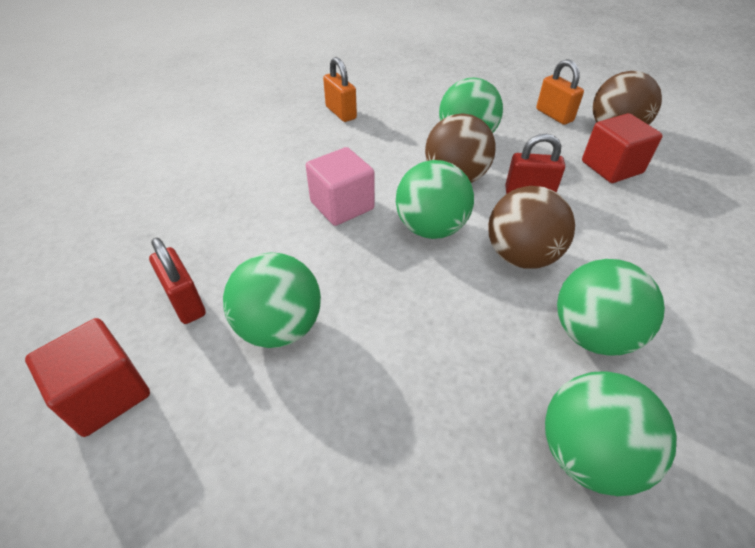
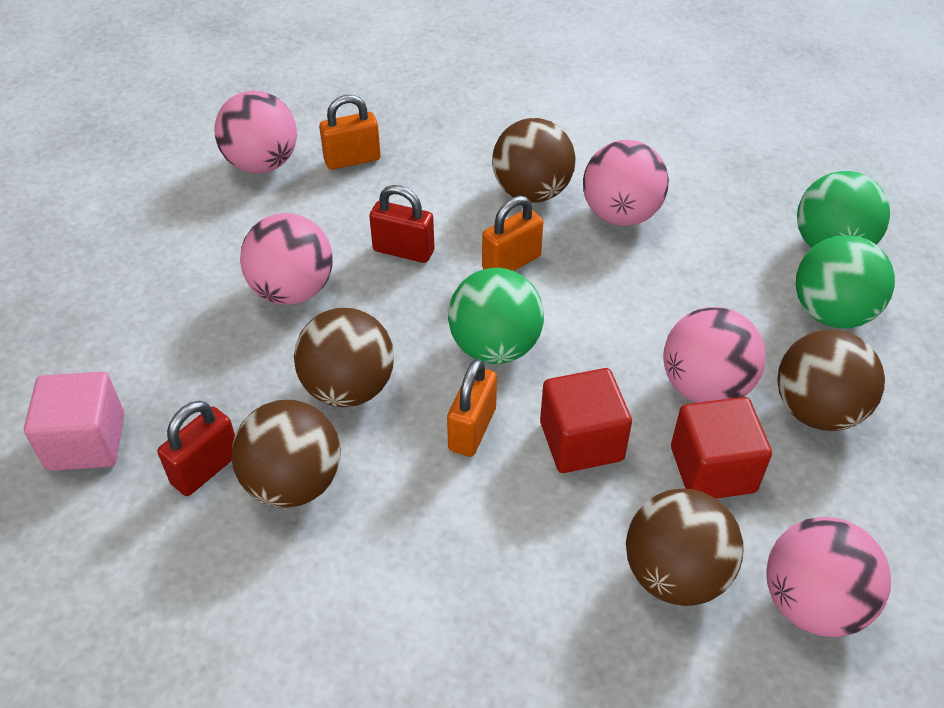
brown ball: [425,113,496,183] [488,186,575,269] [593,71,662,125] = 3 -> [231,400,340,508] [294,308,394,407] [492,118,576,203] [626,489,743,606] [778,329,885,431] = 5
green ball: [223,252,321,348] [396,160,474,239] [439,78,503,133] [545,371,677,496] [557,259,665,356] = 5 -> [448,268,544,364] [796,235,895,328] [797,171,890,248] = 3
orange padlock: [323,57,357,122] [536,59,584,125] = 2 -> [319,95,381,170] [447,359,497,457] [482,196,543,271] = 3
pink ball: none = 0 -> [215,91,297,173] [240,213,333,305] [583,140,669,226] [663,307,766,403] [766,517,891,637] = 5

